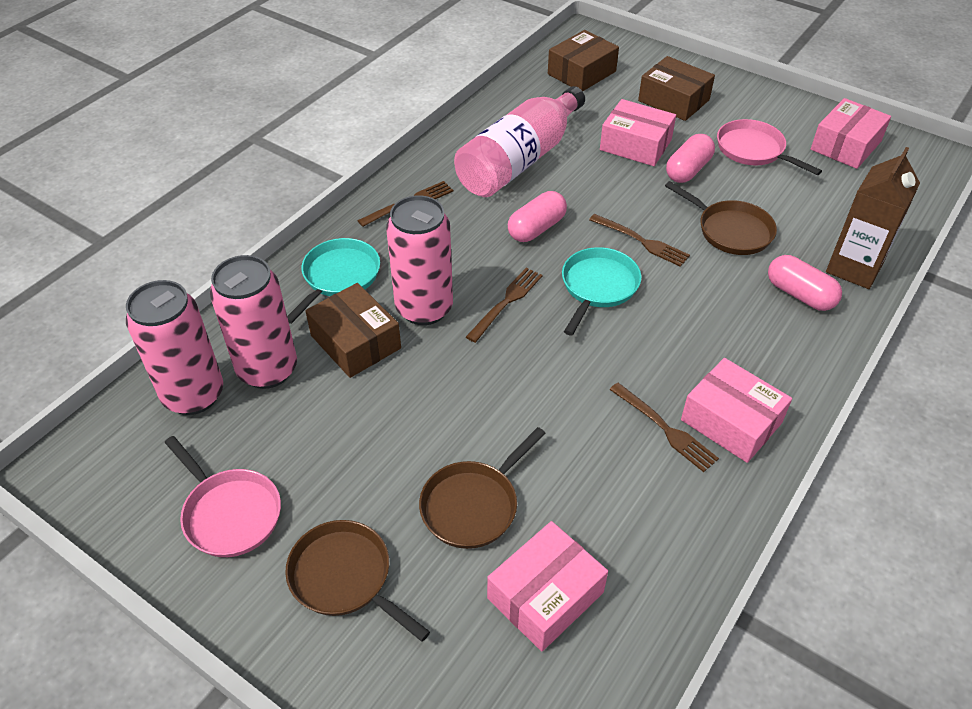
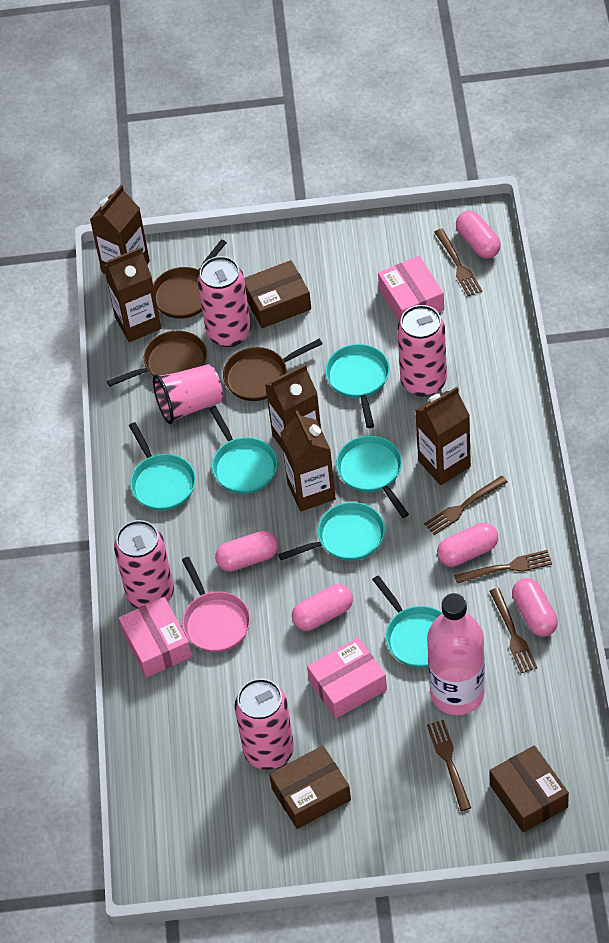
brown carton: [826,147,920,289] = 1 -> [90,185,150,274] [103,247,161,342] [265,364,321,450] [280,410,336,512] [415,387,471,485] = 5
brown fork: [357,181,453,227] [466,268,542,343] [589,214,690,267] [609,383,719,472] = 4 -> [424,476,508,535] [427,720,471,811] [435,229,482,296] [454,550,552,584] [489,588,537,673] = 5
pink box: [487,521,608,651] [600,99,676,166] [681,358,792,463] [811,98,891,169] = 4 -> [119,597,192,678] [307,638,387,719] [378,256,444,321] = 3
pink can: [126,280,223,415] [210,255,297,389] [386,196,453,325] = 3 -> [114,520,174,609] [197,256,251,347] [235,678,294,770] [397,305,447,397] = 4
pink capsule: [508,191,567,242] [666,134,715,183] [768,255,842,311] = 3 -> [215,531,278,571] [292,584,353,631] [437,523,498,567] [456,211,501,259] [512,578,558,637] = 5
pink cup: none = 0 -> [153,364,223,424] = 1
pink pan: [164,436,281,557] [717,119,822,175] = 2 -> [182,557,251,652] = 1
turquoise pan: [287,238,380,324] [562,247,641,336] = 2 -> [129,422,196,511] [209,406,277,494] [278,502,385,561] [325,344,390,428] [336,435,409,518] [372,575,443,668] = 6

